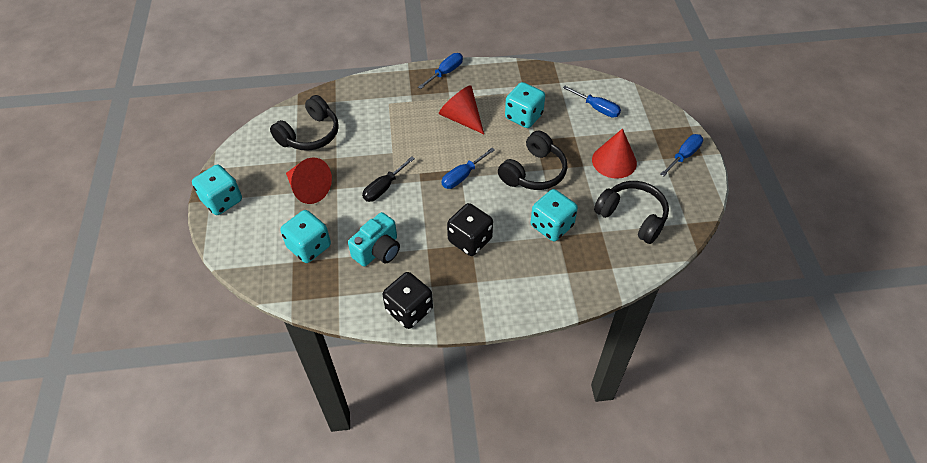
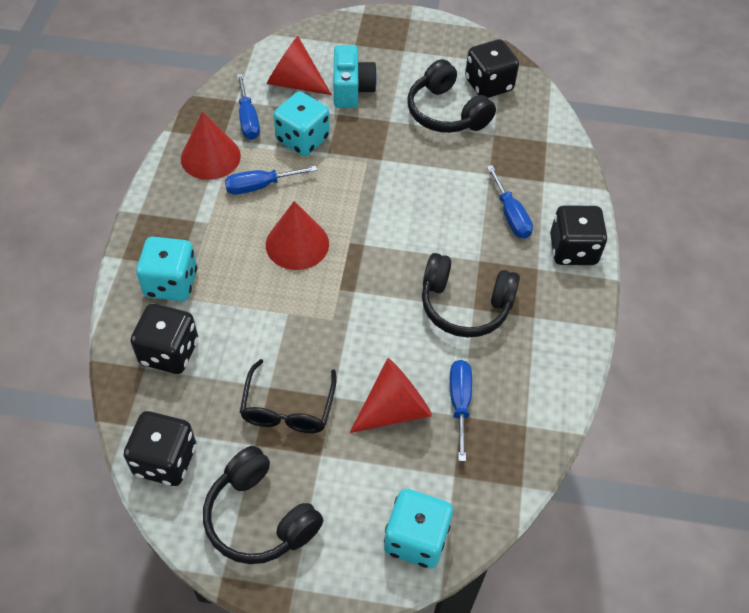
black dice: [382,272,433,329] [447,203,493,256] = 2 -> [123,411,196,486] [130,303,198,374] [465,39,519,98] [550,206,608,265] = 4
black glasses: none = 0 -> [240,359,337,433] = 1
black screwdriver: [362,156,415,202] = 1 -> none = 0
red cone: [286,157,332,204] [439,85,484,134] [592,128,637,179] = 3 -> [181,112,241,180] [266,201,329,270] [267,36,332,95] [350,358,432,433] = 4
turquoise dice: [192,165,242,215] [280,210,331,263] [505,82,545,128] [531,189,578,241] = 4 -> [136,237,197,301] [274,92,330,156] [384,489,453,568] = 3

